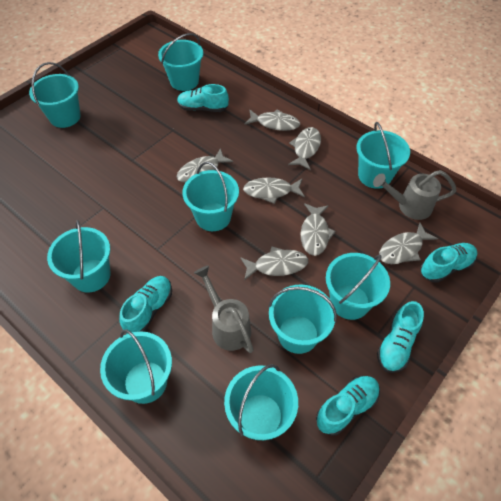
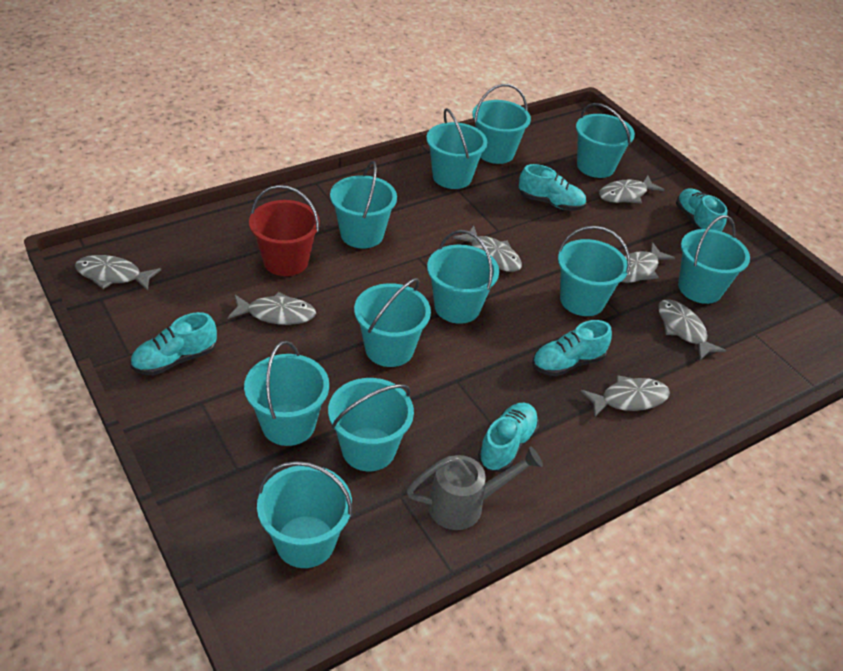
grey watering can: [194,265,254,353] [373,170,457,220] = 2 -> [406,446,543,530] = 1
red bucket: none = 0 -> [249,185,320,276] = 1
turquoise bucket: [29,62,81,128] [47,220,111,292] [100,330,172,404] [158,33,203,91] [182,162,239,231] [224,364,298,440] [268,285,337,354] [326,253,390,320] [356,122,410,189] = 9 -> [244,341,329,446] [257,461,352,568] [328,378,414,471] [330,161,397,249] [354,278,431,367] [426,108,487,189] [427,230,499,324] [472,84,531,164] [558,226,630,316] [576,103,635,178] [678,215,750,304] = 11

